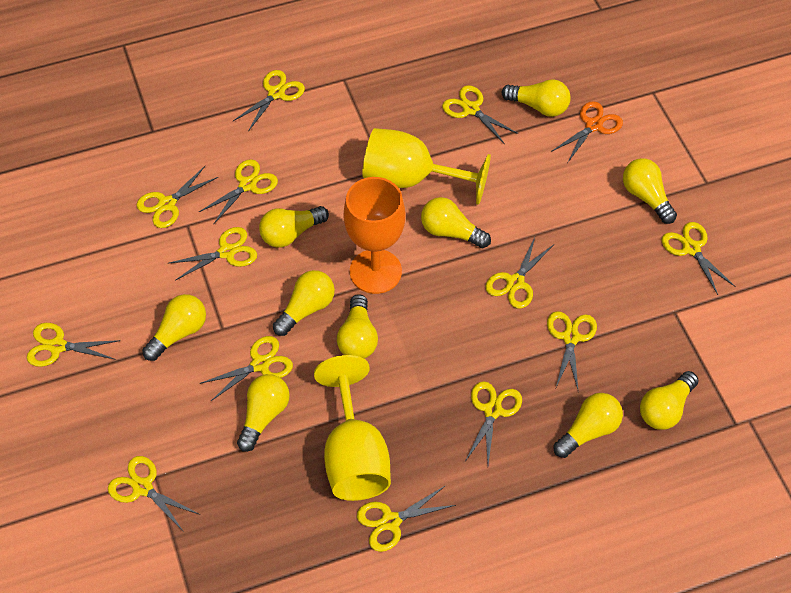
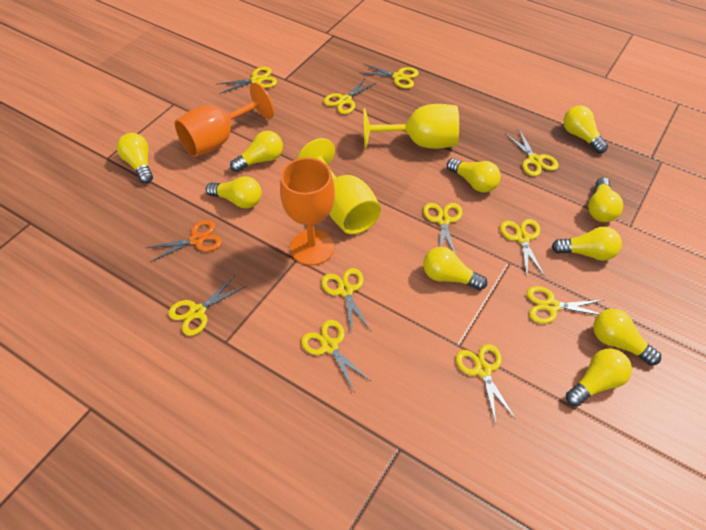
orange goblet: [344,177,405,294] = 1 -> [174,82,274,157] [280,158,335,266] = 2
yellow scissors: [27,323,120,367] [108,456,200,532] [136,166,218,228] [167,227,257,281] [199,159,278,225] [200,336,293,401] [233,70,305,131] [357,485,456,552] [442,85,519,144] [466,381,522,464] [485,237,553,309] [547,311,597,389] [661,222,736,295] = 13 -> [168,276,246,336] [218,67,277,94] [301,320,372,393] [321,268,371,334] [324,77,377,114] [362,63,419,89] [423,203,462,254] [456,344,516,424] [500,219,545,277] [505,129,558,176] [527,286,604,324] = 11

